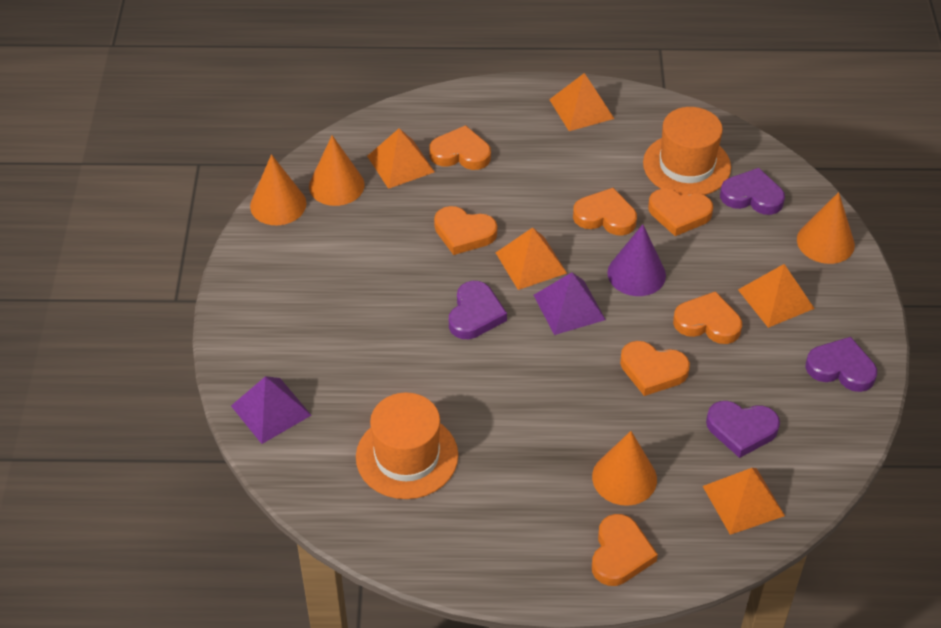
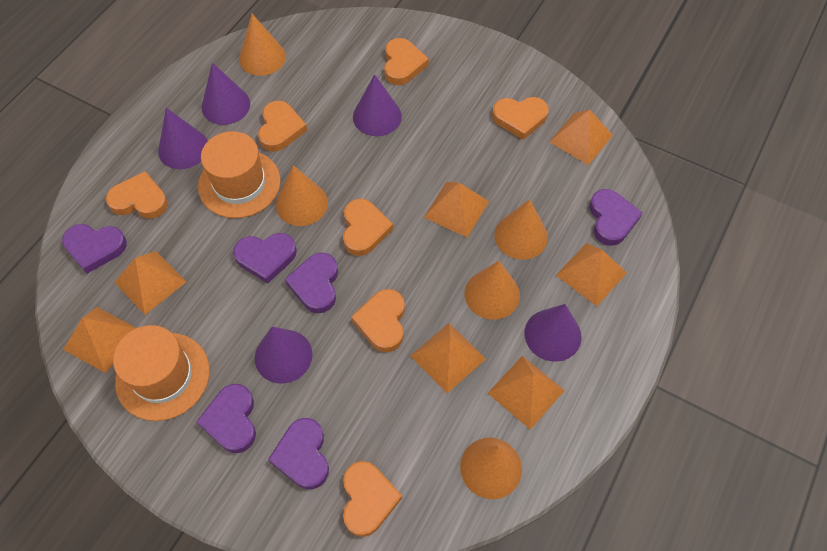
orange cone: [250,154,307,225] [309,135,365,206] [592,431,657,506] [797,192,855,264] = 4 -> [239,14,286,76] [276,165,328,226] [460,438,522,499] [465,261,520,320] [494,199,548,260] = 5
orange pyramid: [367,128,435,189] [496,228,567,290] [549,73,614,131] [703,468,785,535] [738,264,815,328] = 5 -> [63,307,136,373] [115,251,186,315] [411,323,486,393] [424,182,489,238] [488,356,565,430] [549,110,613,165] [556,243,627,306] = 7
purple cone: [607,224,666,296] = 1 -> [158,108,208,169] [202,63,250,125] [255,327,312,384] [353,74,402,136] [525,304,582,362] = 5
purple heart: [449,281,507,339] [706,401,780,458] [720,168,785,215] [805,337,877,392] = 4 -> [62,224,127,274] [196,384,256,453] [233,233,297,284] [268,418,329,489] [285,252,338,313] [590,189,643,246] = 6
purple pyramid: [231,376,311,444] [534,272,606,335] = 2 -> none = 0

